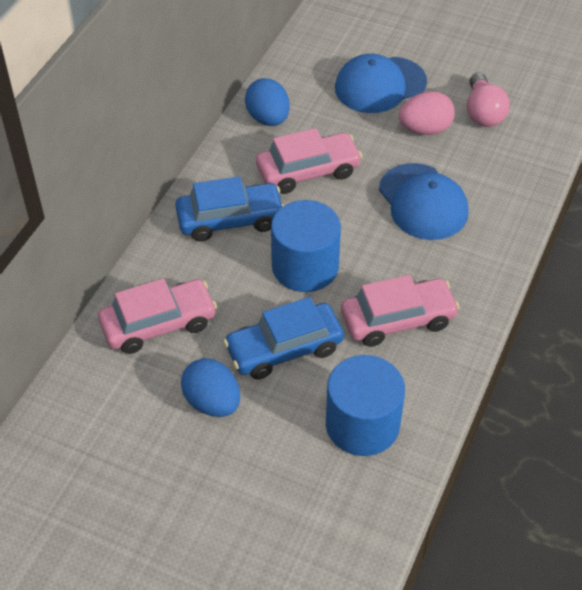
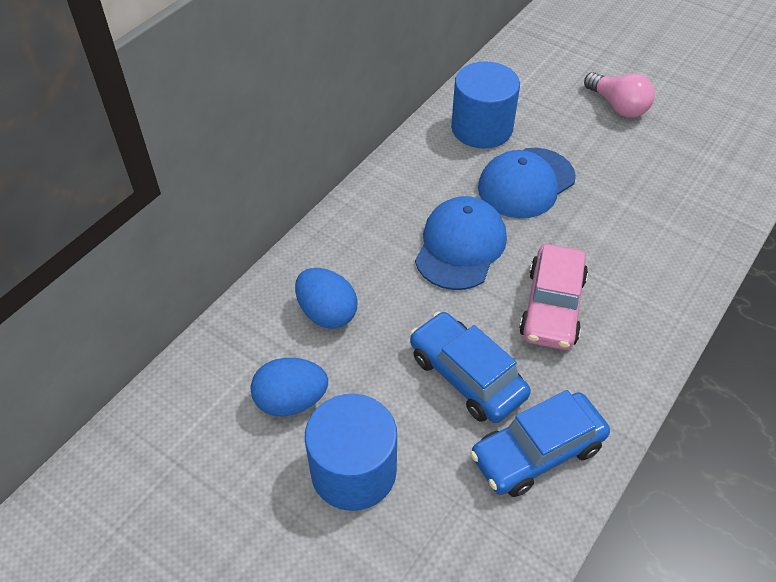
pink car: [98,278,217,354] [256,128,362,194] [341,275,460,347] = 3 -> [519,244,588,350] = 1
pink egg: [399,91,455,135] = 1 -> none = 0

